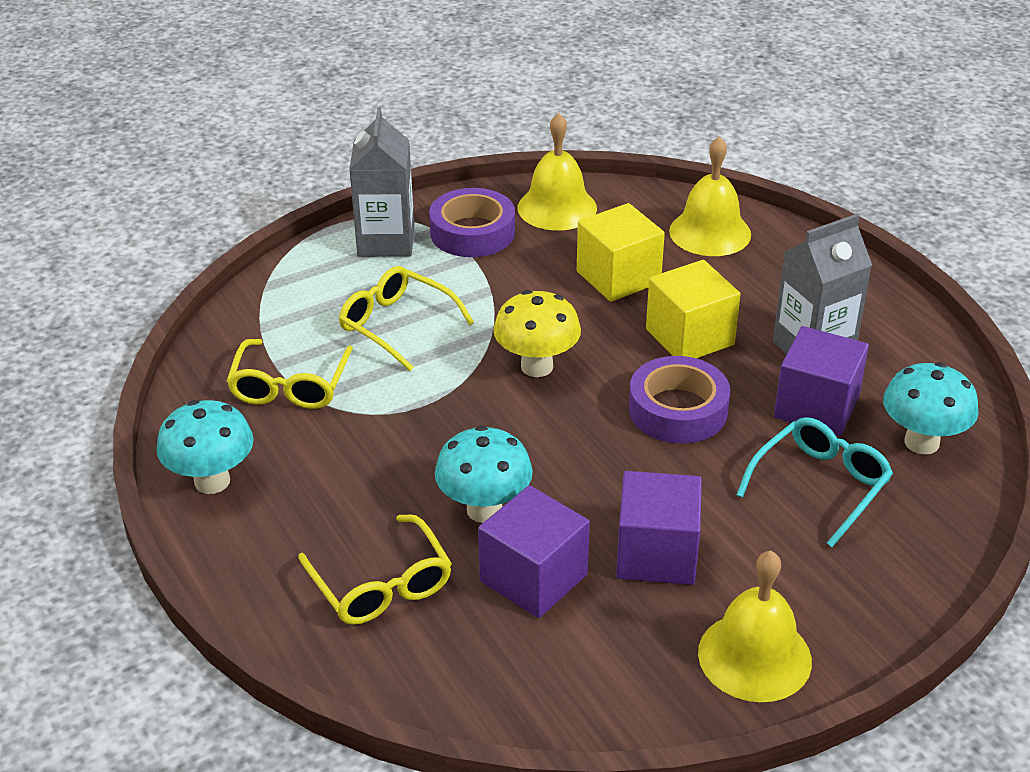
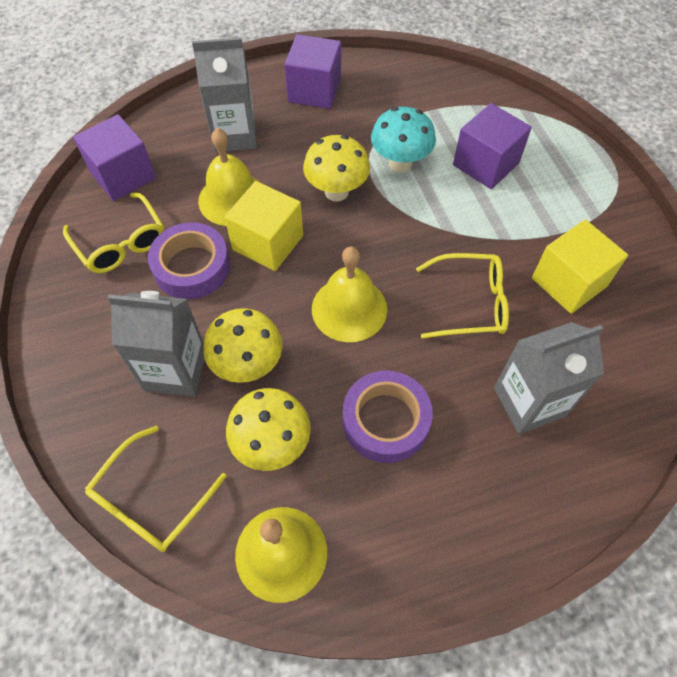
grey carton: [349,107,414,257] [773,214,872,354] = 2 -> [107,291,205,397] [192,37,257,152] [494,322,604,434] = 3
turquoise glasses: [736,417,893,547] = 1 -> none = 0
turquoise mushroom: [157,400,253,494] [435,426,533,523] [883,362,979,455] = 3 -> [371,107,436,173] = 1
yellow mushroom: [493,290,581,377] = 1 -> [203,308,282,383] [226,388,311,471] [303,135,370,202] = 3

